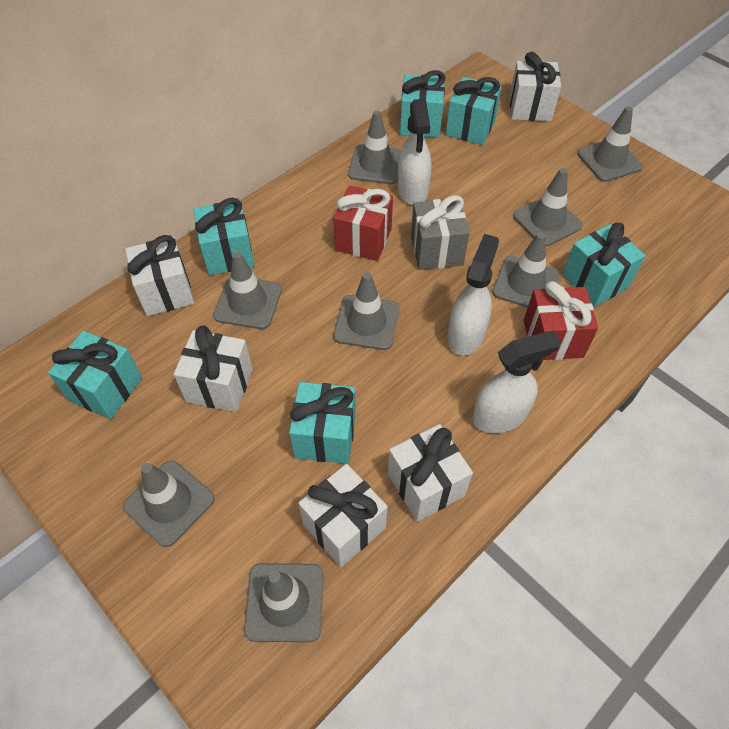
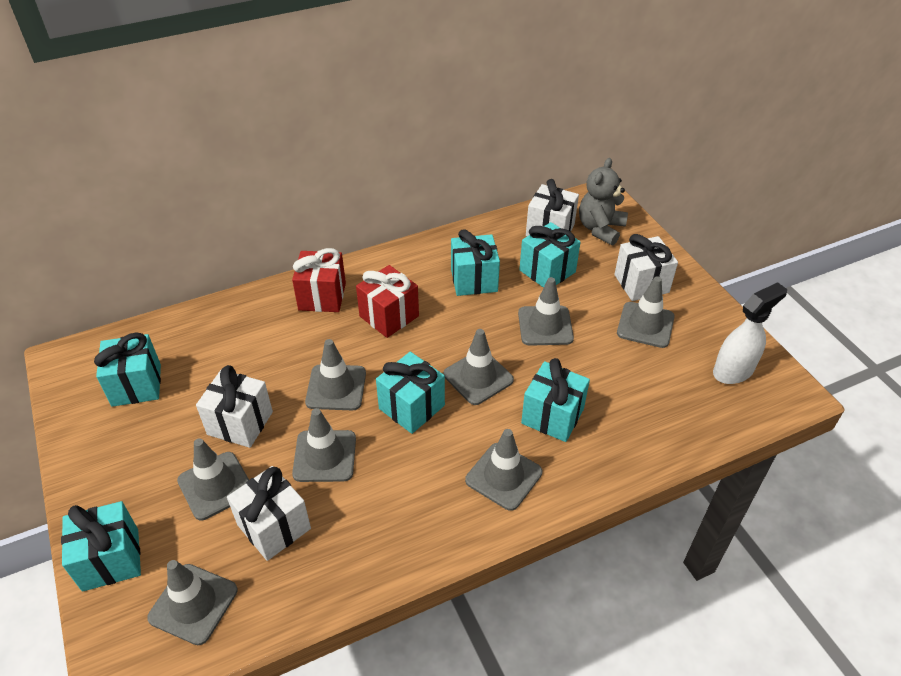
grey gift: [411,195,470,270] = 1 -> none = 0
grey teddy bear: none = 0 -> [579,158,628,245] = 1
white gift: [125,235,194,316] [174,325,253,412] [298,464,388,567] [388,424,473,522] [510,52,561,121] = 5 -> [196,365,273,448] [227,466,311,561] [526,179,579,236] [614,234,678,301] = 4
white spray bottle: [398,99,431,205] [448,234,499,356] [472,330,561,433] = 3 -> [713,282,787,384] = 1

